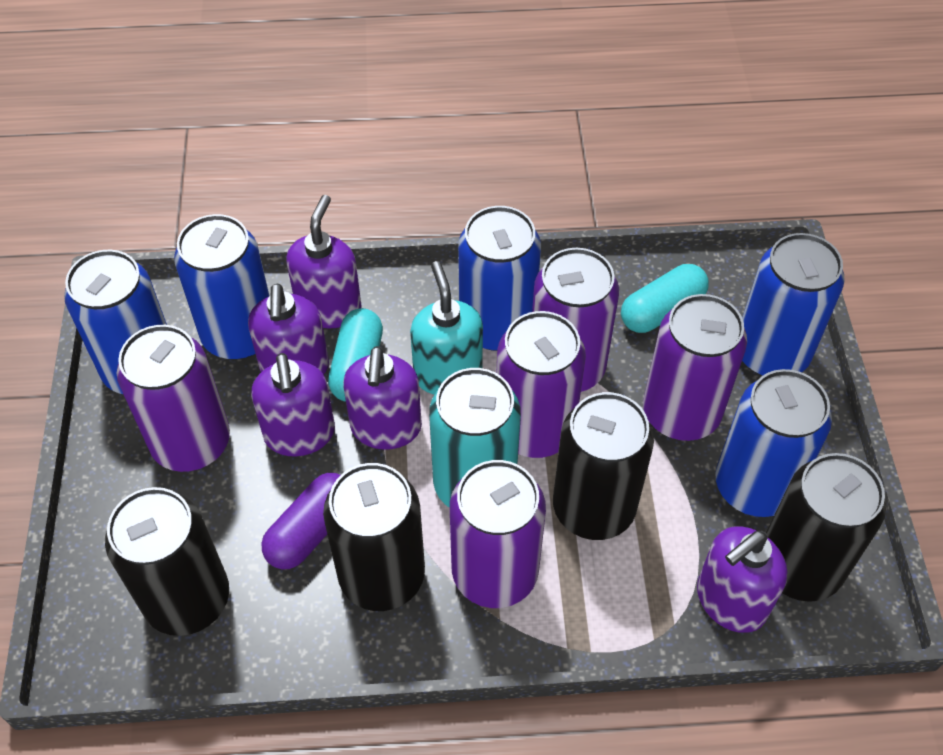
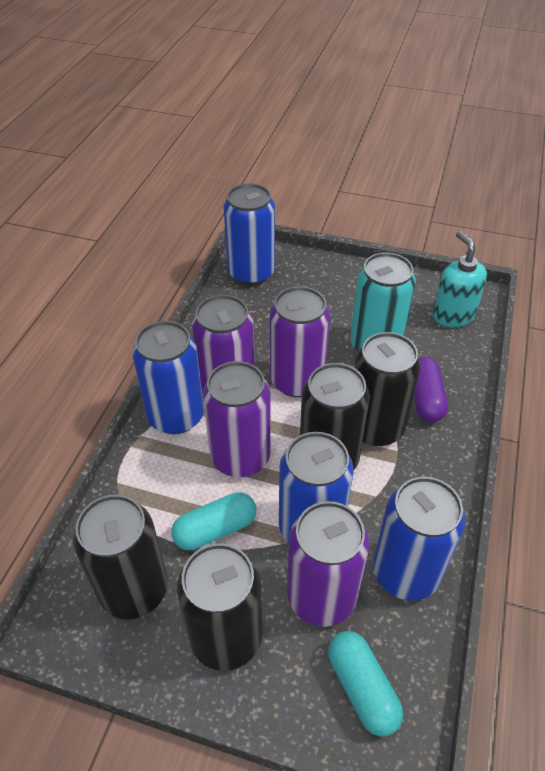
blue can: [64,250,167,394] [174,214,270,360] [458,206,541,351] [715,369,832,517] [742,233,845,376] = 5 -> [133,321,204,434] [224,183,275,285] [279,432,354,544] [373,477,465,601] = 4
purple can: [117,325,230,472] [450,460,546,608] [497,311,586,458] [532,248,619,392] [643,294,747,441] = 5 -> [192,295,255,394] [203,361,271,477] [270,286,330,397] [287,501,369,627] = 4
purple soap dispenser: [248,283,329,375] [251,353,335,457] [286,195,362,328] [343,346,422,450] [697,526,787,633] = 5 -> none = 0

